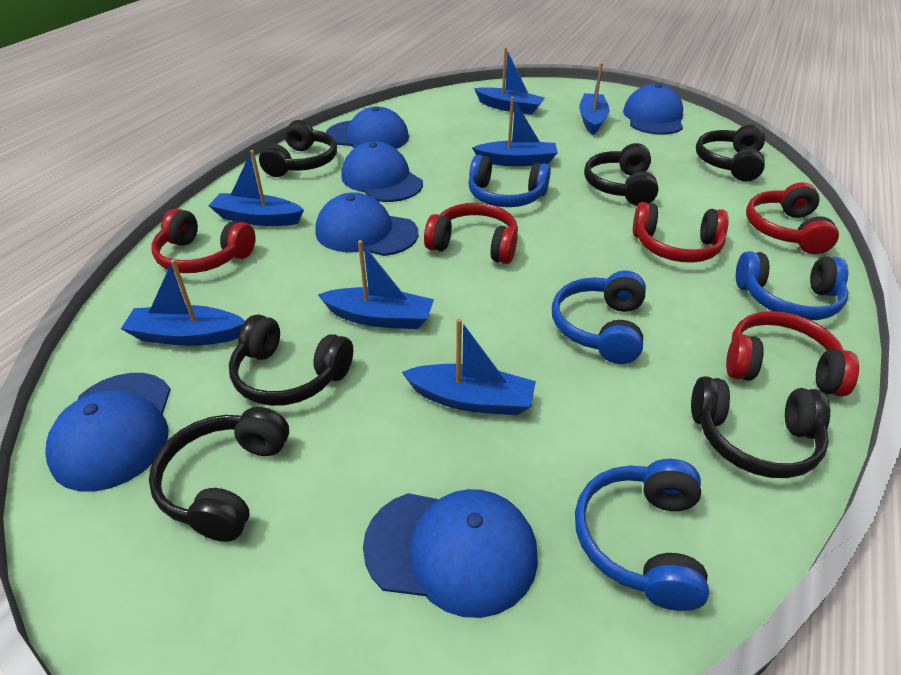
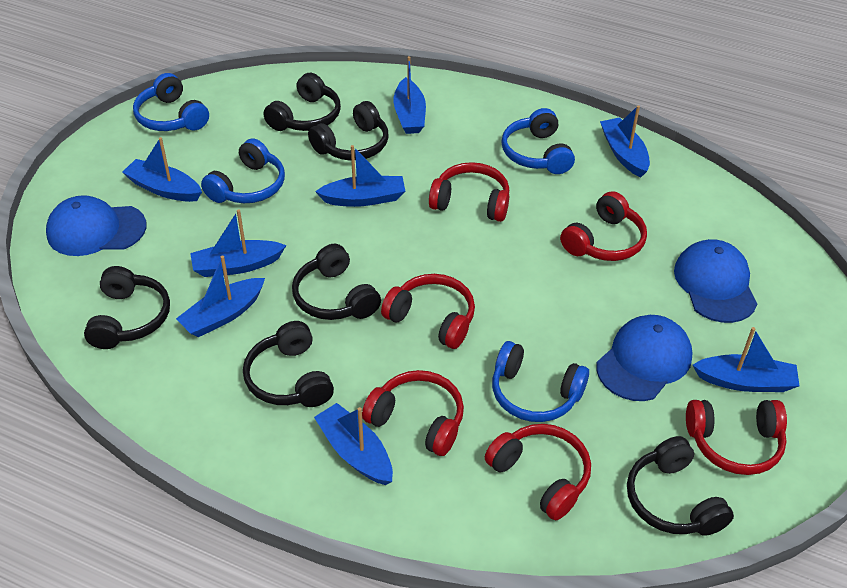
blue boat: [121,259,245,346] [208,150,304,226] [318,240,434,329] [402,319,536,416] [472,97,558,166] [474,48,545,115] [579,63,610,135] = 7 -> [122,137,202,202] [176,256,265,337] [190,209,286,277] [314,403,393,485] [315,145,405,207] [393,56,426,134] [600,105,650,178] [693,327,800,392] = 8
blue cap: [45,373,171,491] [315,192,418,256] [326,106,409,149] [341,141,423,202] [363,489,538,618] [623,83,683,135] = 6 -> [46,195,147,256] [596,315,693,401] [674,239,757,323] = 3
red headphones: [151,208,256,273] [424,203,518,264] [633,202,729,263] [726,311,859,397] [746,182,839,254] = 5 -> [362,370,464,456] [381,274,475,349] [429,162,509,222] [485,424,591,520] [560,191,647,261] [686,400,787,475] = 6

